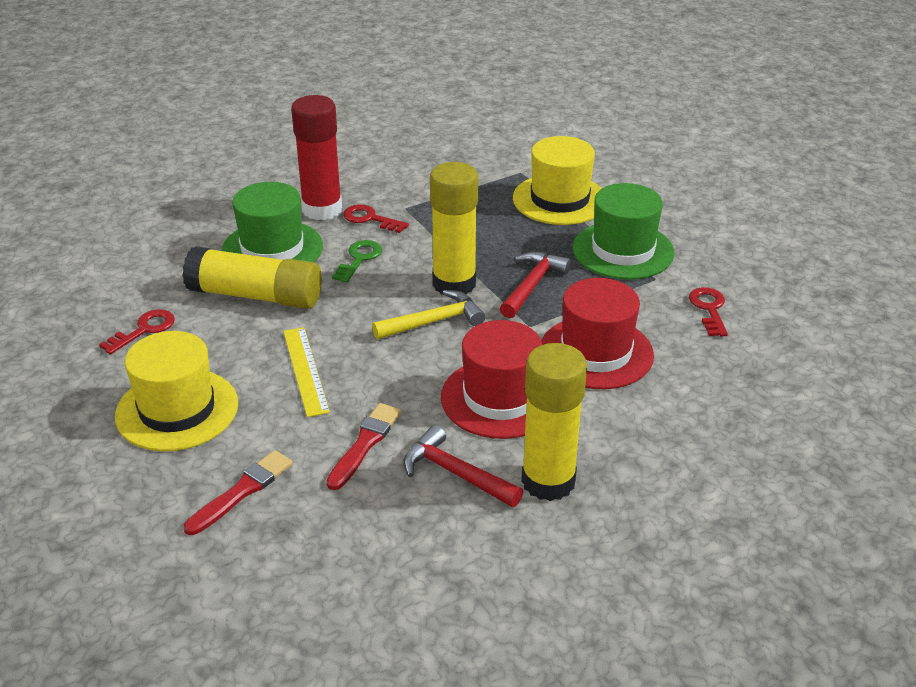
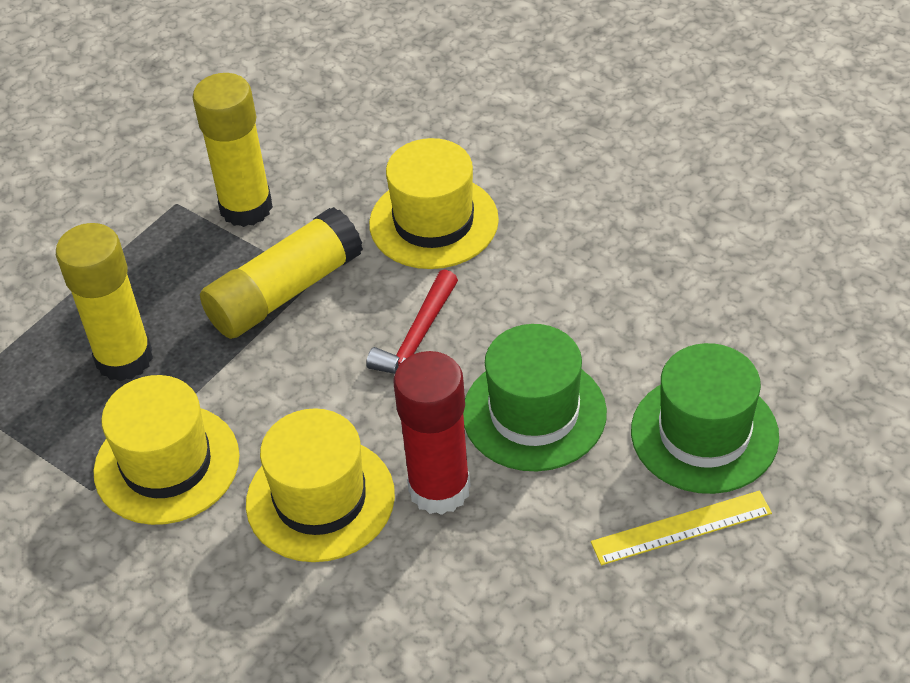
green key: [332,240,382,283] = 1 -> none = 0
red brush: [184,450,293,535] [326,403,401,490] = 2 -> none = 0
red hammer: [403,425,523,507] [500,252,571,318] = 2 -> [366,269,458,374] = 1
red hat: [441,320,542,439] [541,278,654,389] = 2 -> none = 0
red key: [99,309,175,354] [343,204,409,233] [689,287,728,337] = 3 -> none = 0
yellow hammer: [372,290,485,339] = 1 -> none = 0
yellow hat: [115,331,238,451] [513,136,602,225] = 2 -> [93,375,240,525] [246,408,395,562] [369,138,499,269] = 3

